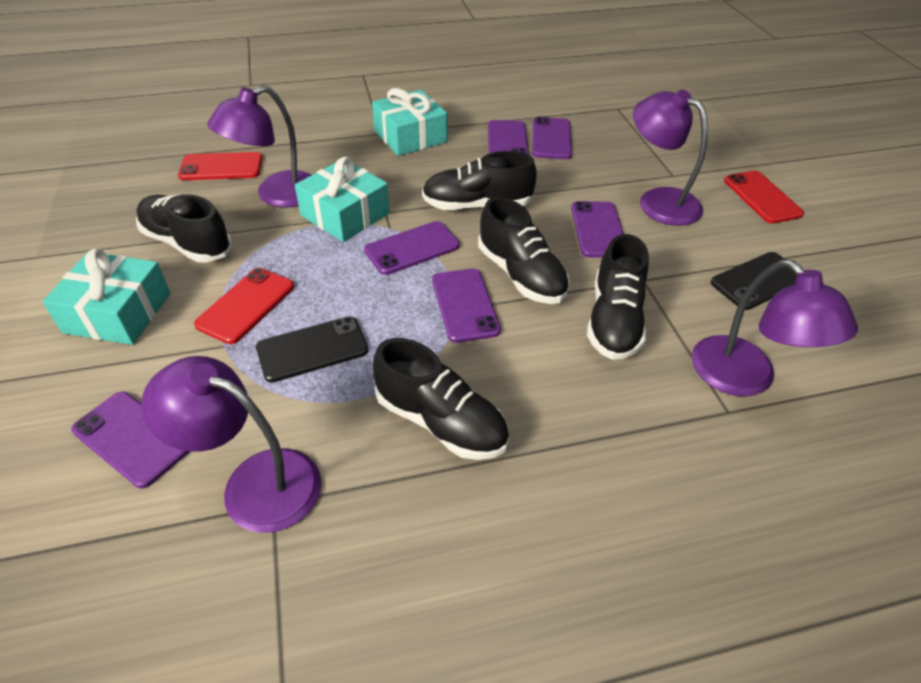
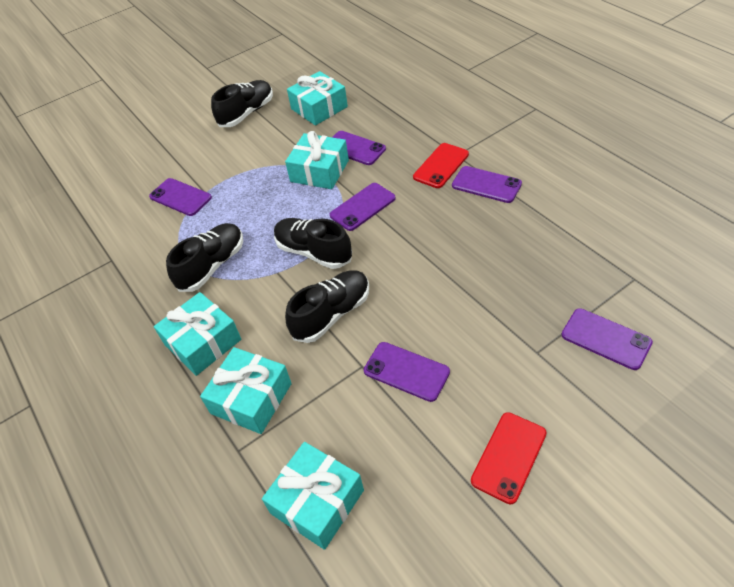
black phone: [256,316,368,382] [710,252,797,310] = 2 -> none = 0
black shoe: [136,194,232,262] [373,338,509,460] [422,151,537,210] [478,197,570,304] [587,234,649,360] = 5 -> [166,223,243,292] [211,80,273,127] [274,218,352,269] [285,270,369,343] = 4
purple lamp: [141,356,321,533] [207,85,311,208] [633,89,708,226] [692,259,858,396] = 4 -> none = 0
red phone: [178,152,263,180] [194,268,294,344] [724,171,804,224] = 3 -> [413,143,469,188] [471,412,547,504] = 2
turquoise gift: [42,249,171,345] [295,157,390,242] [372,88,447,156] = 3 -> [154,292,241,376] [200,347,292,434] [262,442,364,550] [285,131,349,189] [287,71,348,126] = 5

